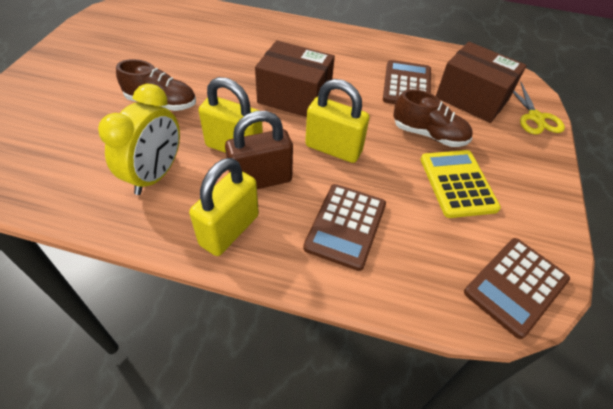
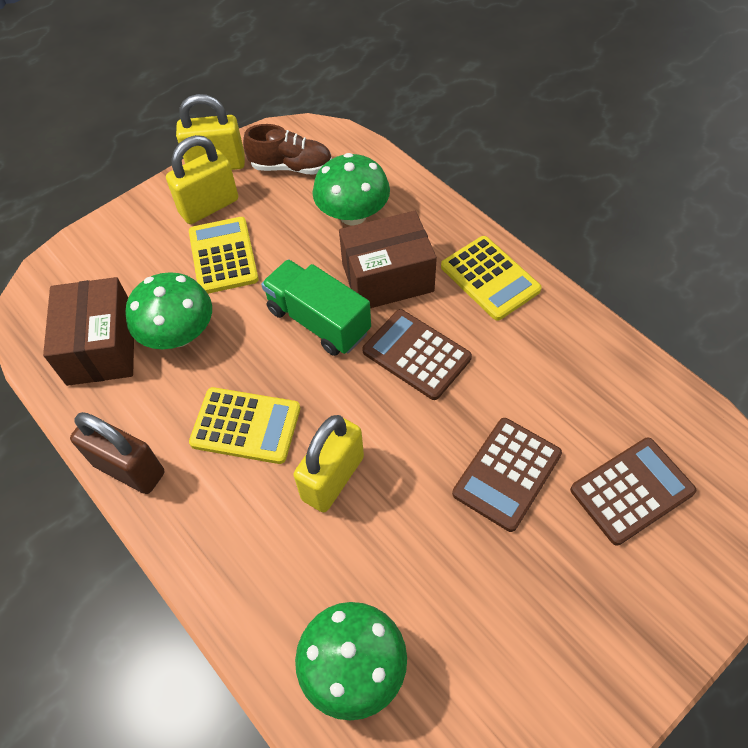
brown shoe: [116,59,196,111] [393,89,473,147] = 2 -> [243,124,332,175] = 1
green mushroom: none = 0 -> [125,272,212,349] [295,602,407,721] [312,153,390,226] = 3
green truck: none = 0 -> [261,259,371,356] = 1
yellow calculator: [420,150,501,218] = 1 -> [189,217,259,294] [189,387,300,464] [441,236,542,321] = 3
yellow clock: [98,84,180,195] = 1 -> none = 0
yellow scissors: [513,82,565,134] = 1 -> none = 0

